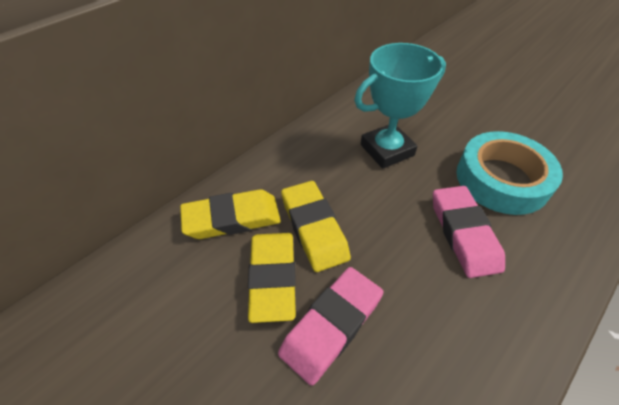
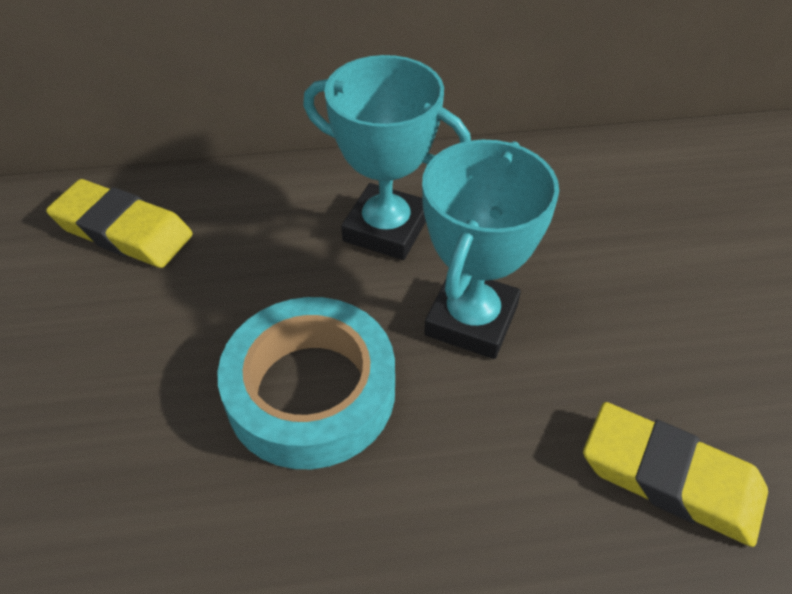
pink eraser: [278,267,384,386] [433,186,505,278] = 2 -> none = 0
turquoise trophy: [354,43,446,169] = 1 -> [303,55,471,260] [422,139,559,359] = 2
yellow eraser: [180,189,281,239] [248,233,296,323] [281,181,351,272] = 3 -> [46,179,193,268] [583,402,768,547] = 2

